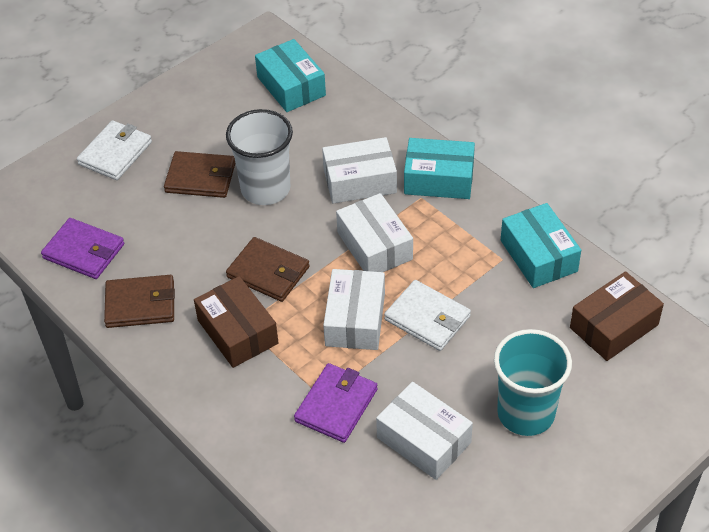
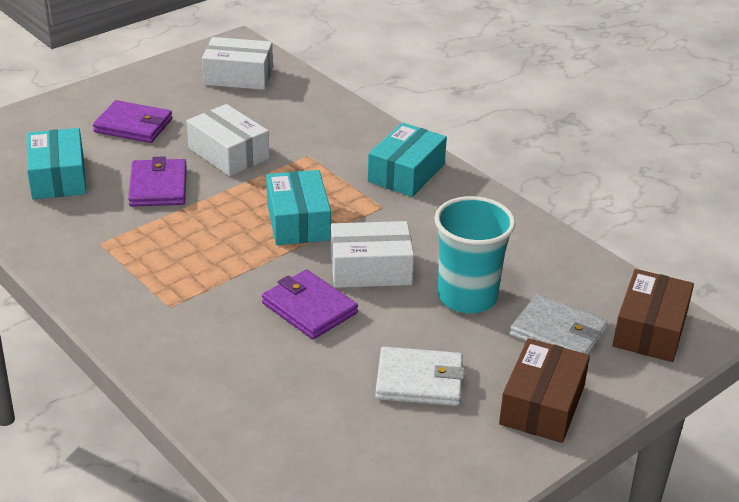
brown wallet: [104,275,175,328] [164,151,235,198] [226,237,310,302] = 3 -> none = 0
purple wallet: [41,218,124,279] [294,363,378,443] = 2 -> [93,100,172,143] [128,156,187,207] [262,269,358,339] = 3
white box: [322,137,397,203] [323,269,385,350] [336,193,413,272] [376,382,473,480] = 4 -> [187,104,269,176] [202,37,273,90] [330,221,414,288] = 3
white cup: [226,109,293,205] = 1 -> none = 0

